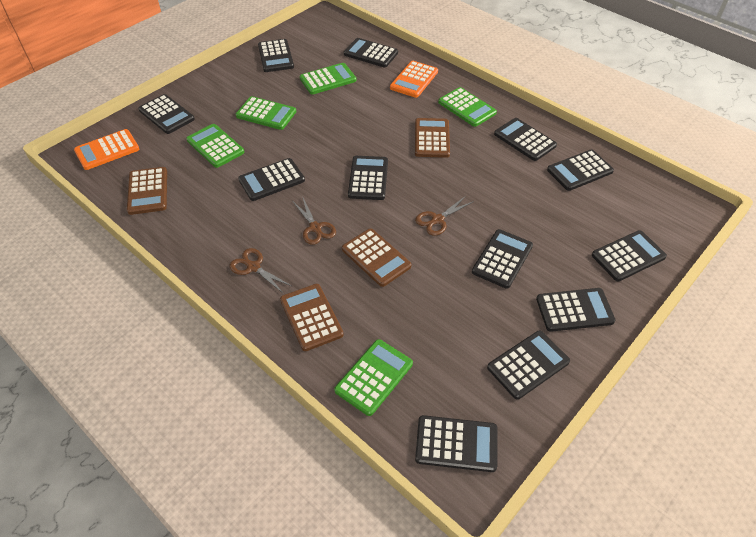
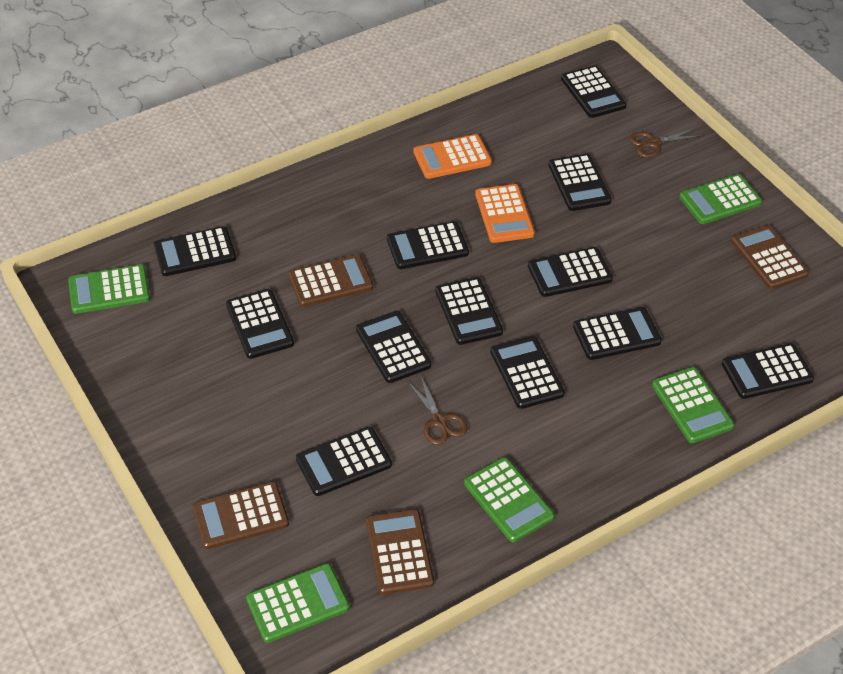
brown scissors: [230,248,293,294] [292,196,336,245] [415,196,474,236] = 3 -> [407,375,468,445] [629,128,703,158] = 2

